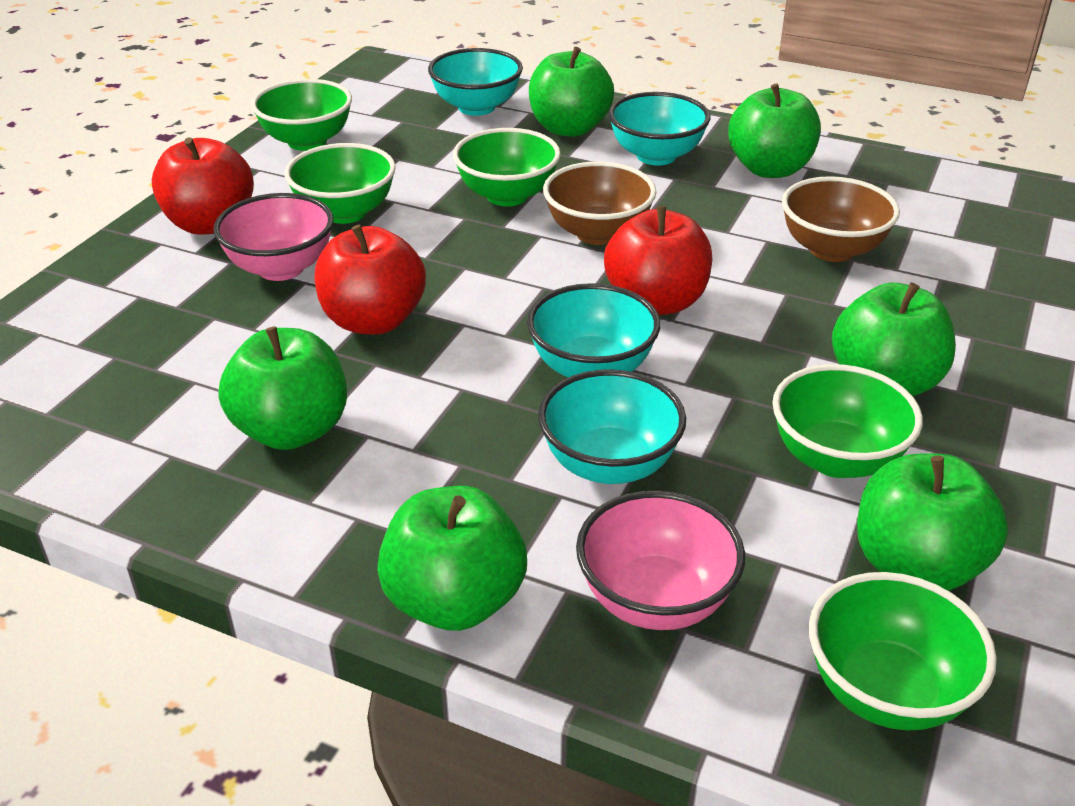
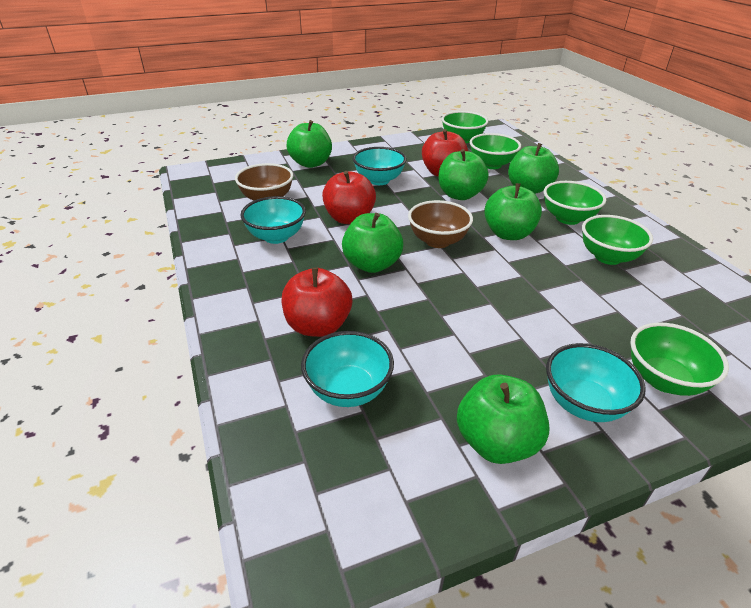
pink bowl: [213,193,334,281] [576,490,745,630] = 2 -> none = 0

